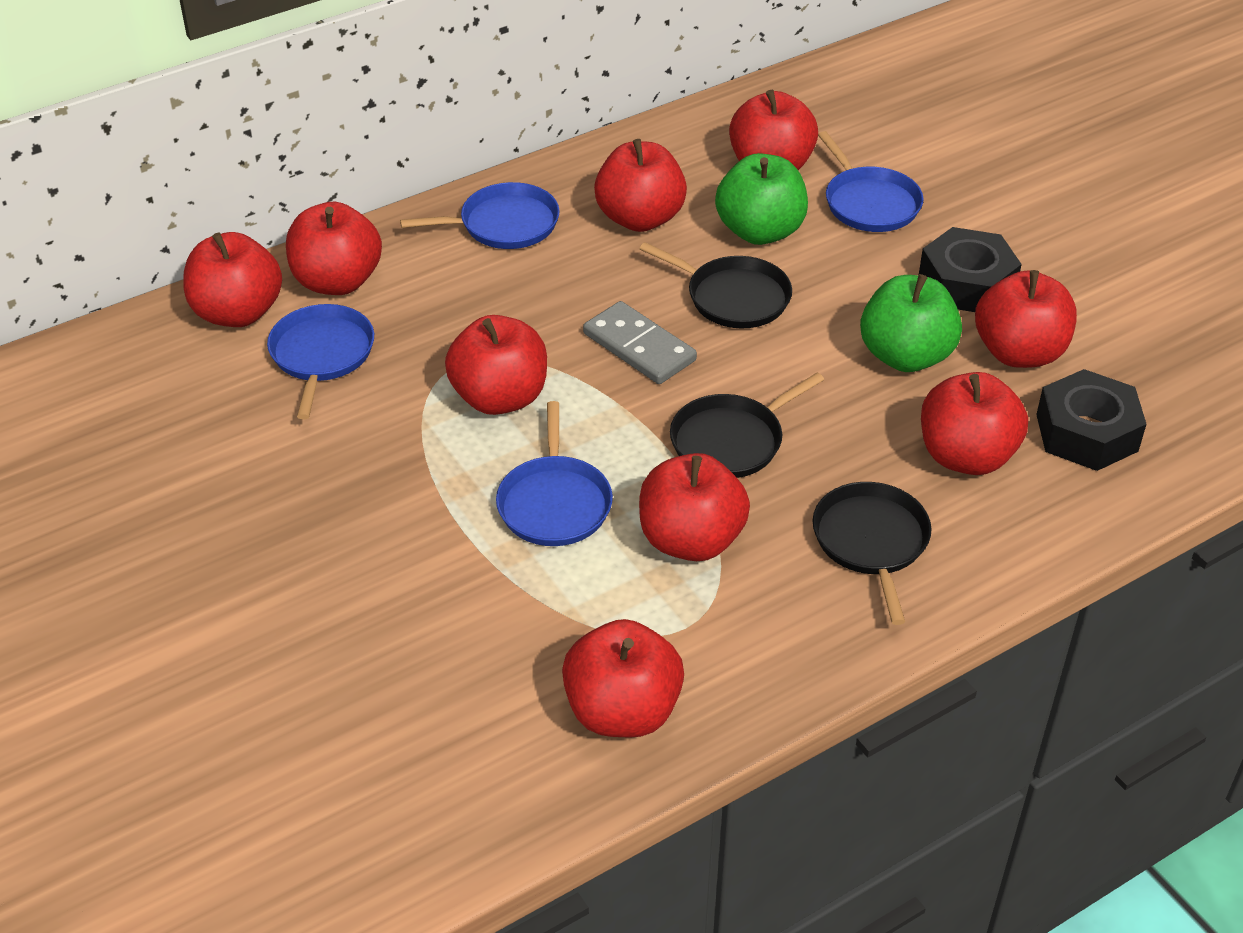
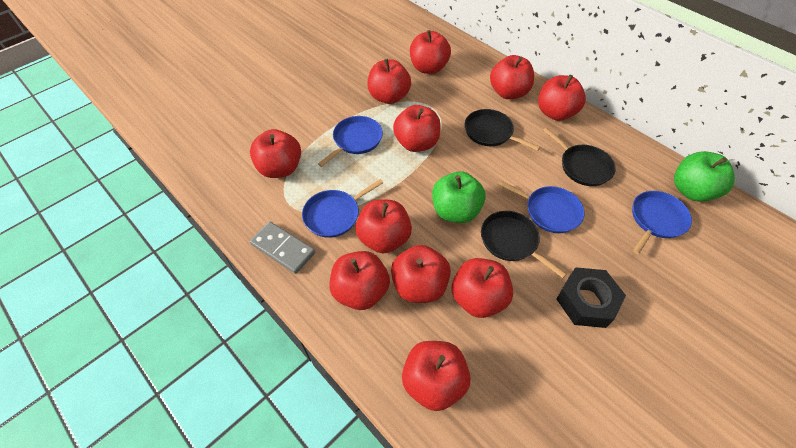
black nut: [919,227,1022,312] [1036,369,1147,471] = 2 -> [556,267,626,328] = 1
red apple: [183,232,282,327] [286,202,382,295] [445,315,547,415] [562,619,684,737] [594,139,687,232] [639,453,750,561] [729,90,818,170] [921,372,1028,475] [975,270,1077,368] = 9 -> [250,129,301,178] [329,251,390,310] [356,200,412,254] [367,59,411,104] [391,245,451,303] [393,105,441,152] [402,341,471,411] [410,30,451,74] [452,258,513,318] [490,55,534,99] [538,75,586,121] = 11

